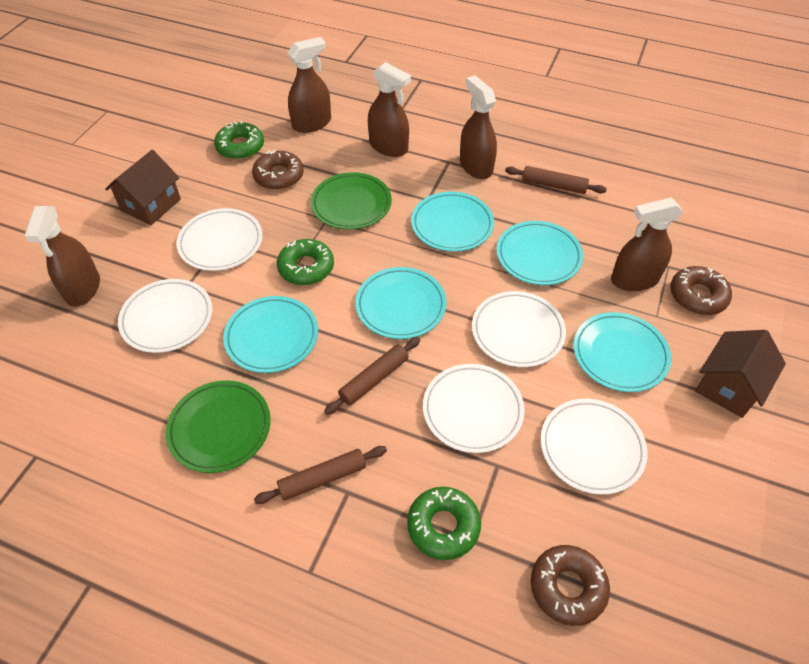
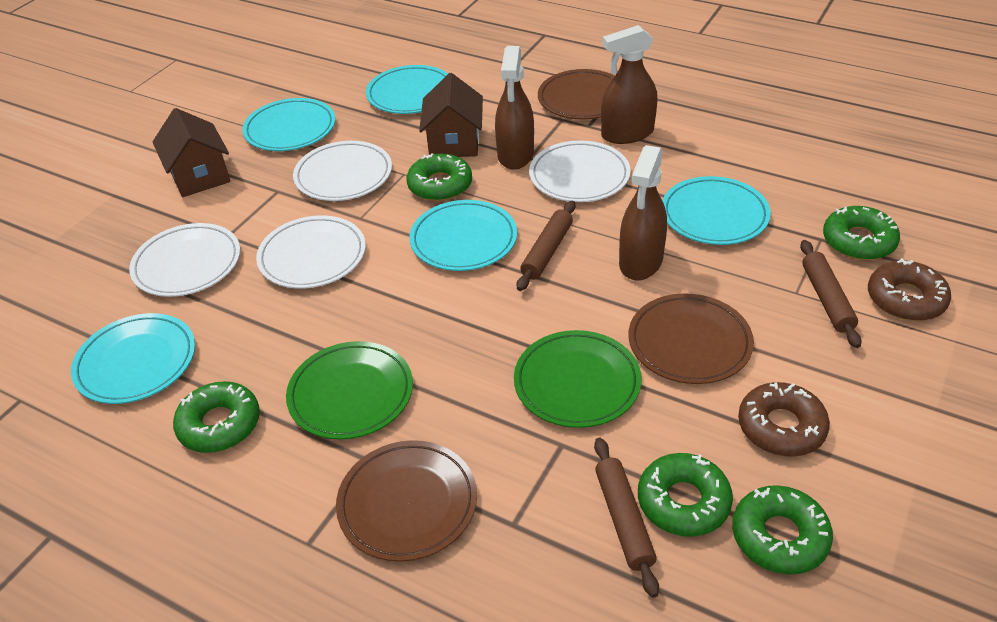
brown donut: [252,150,304,190] [531,545,610,626] [670,266,732,315] = 3 -> [738,382,830,457] [868,258,951,321] = 2
brown plate: none = 0 -> [336,440,477,561] [538,69,615,120] [629,293,754,384] = 3
brown spray bottle: [24,206,100,307] [288,37,331,133] [368,62,411,157] [460,75,497,179] [611,198,683,291] = 5 -> [495,46,534,170] [601,25,658,144] [619,145,667,281] = 3
green donut: [214,121,264,159] [277,239,334,285] [407,487,481,560] = 3 -> [173,381,260,453] [407,153,472,201] [638,453,733,537] [732,485,833,574] [823,206,900,260] = 5
white plate: [118,279,212,353] [177,208,263,271] [423,364,525,453] [472,291,566,367] [541,399,648,495] = 5 -> [129,223,240,297] [256,215,366,289] [293,141,392,201] [529,140,631,202] = 4

